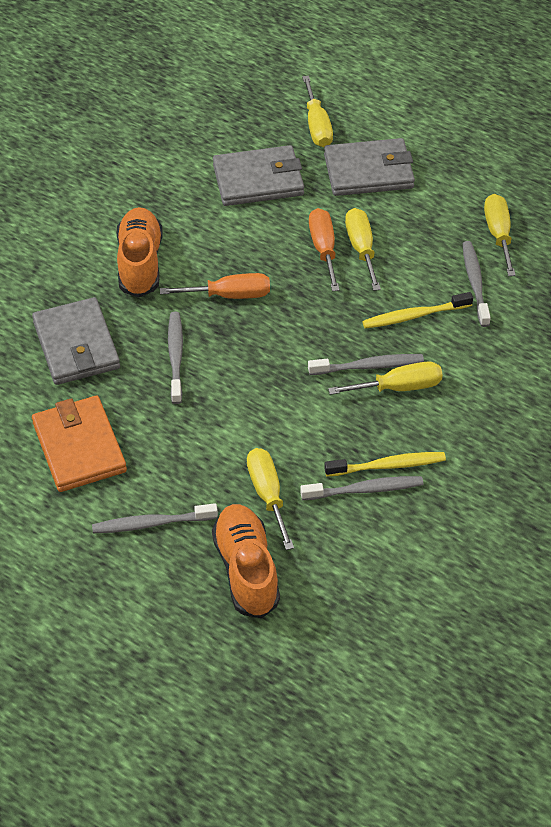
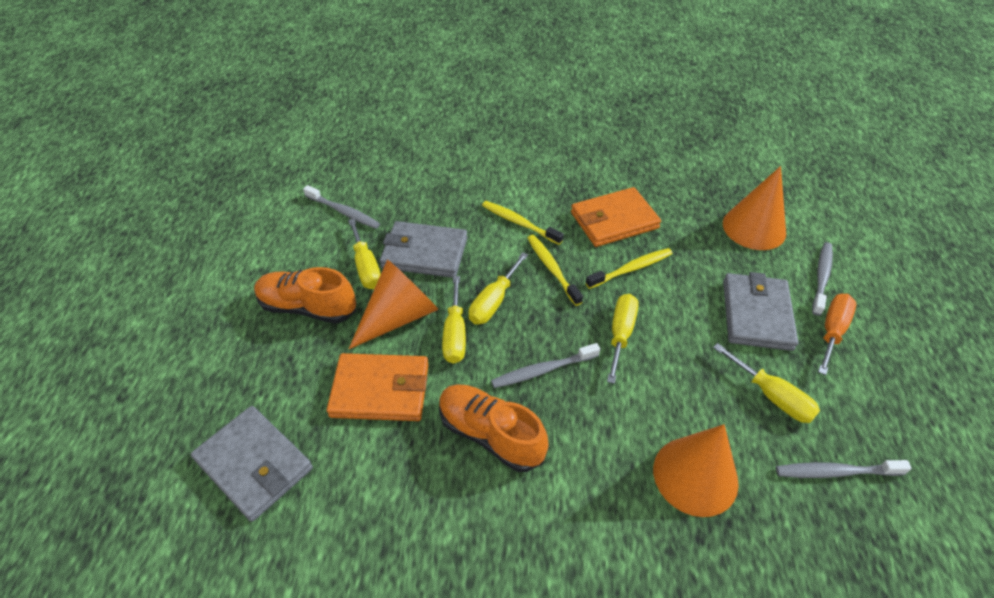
grey toothbrush: [92,503,218,533] [168,312,183,404] [300,476,423,500] [308,354,424,375] [463,241,491,327] = 5 -> [303,185,380,229] [491,343,600,388] [776,460,912,478] [812,242,833,316] = 4
orange cone: none = 0 -> [349,259,438,349] [653,424,739,517] [723,166,786,250] = 3
orange screwdriver: [160,273,270,299] [309,208,340,292] = 2 -> [818,294,856,375] = 1
orange wallet: [32,396,127,492] = 1 -> [327,353,429,421] [571,187,661,247] = 2
yellow toothbrush: [324,452,446,477] [362,292,473,329] = 2 -> [482,201,564,245] [528,235,583,306] [586,248,673,289] = 3

